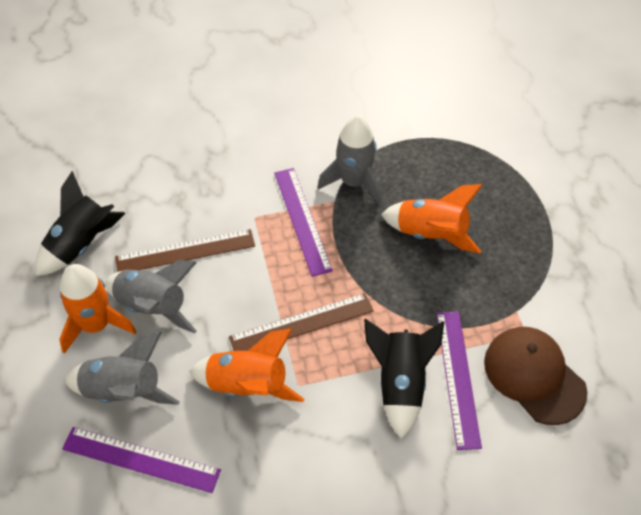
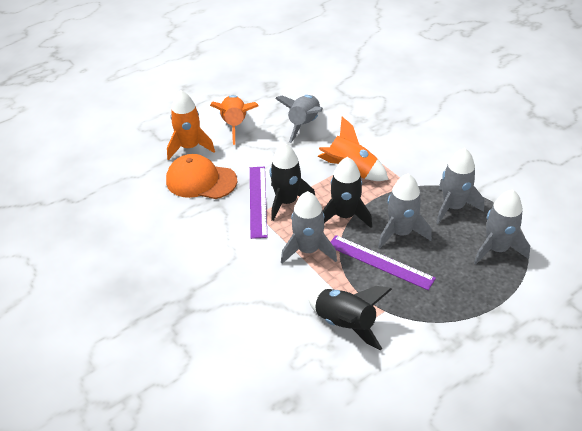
black rocket: [35,171,125,276] [364,319,444,439] = 2 -> [270,143,315,221] [309,286,392,350] [323,157,372,228] = 3
brown cap: [484,327,587,425] = 1 -> none = 0
brown ruler: [115,229,255,272] [229,293,373,351] = 2 -> none = 0
grey rocket: [64,332,180,405] [106,260,197,333] [317,116,381,205] = 3 -> [275,95,323,143] [281,191,337,264] [378,174,432,248] [436,148,484,224] [474,189,530,265] = 5
orange cap: none = 0 -> [166,154,237,199] = 1
purple ruler: [62,427,221,493] [274,168,333,277] [437,312,482,450] = 3 -> [250,167,267,239] [331,235,436,290] = 2

